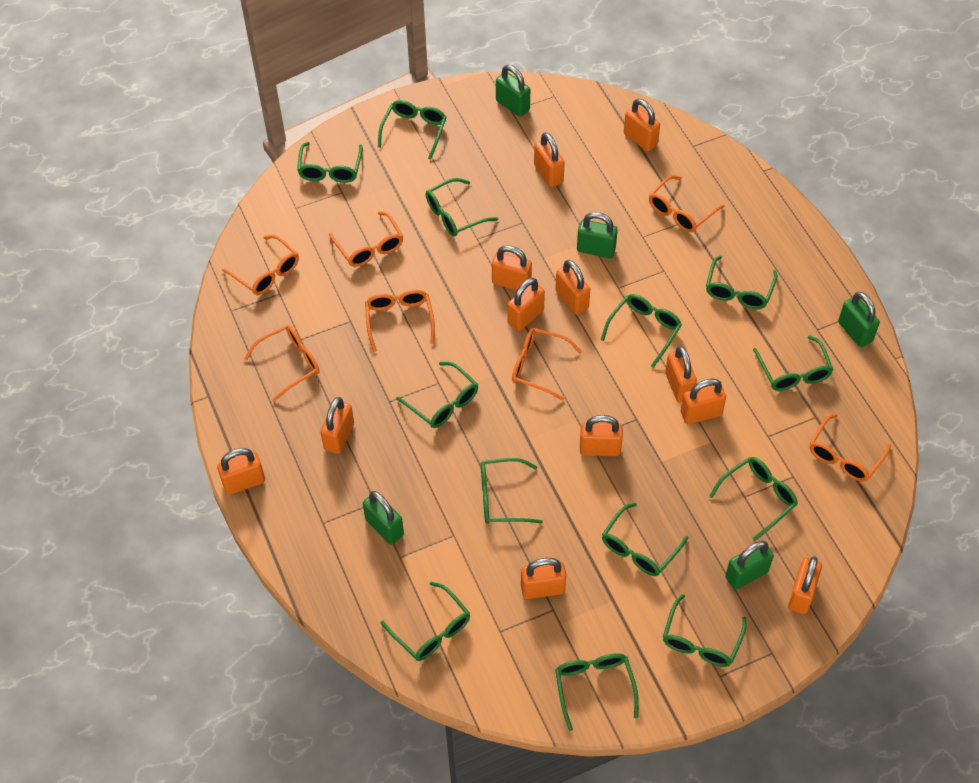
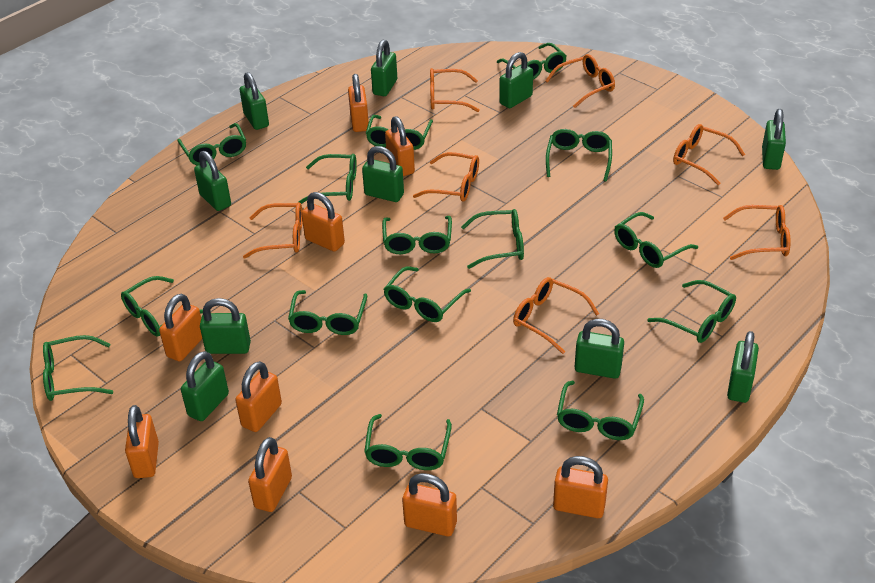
green glasses: [297,142,363,183] [378,100,447,160] [381,582,470,661] [396,362,478,428] [426,178,498,237] [481,458,543,524] [555,653,639,731] [601,294,682,368] [602,503,688,576] [663,594,747,667] [706,256,778,309] [709,457,798,541] [753,336,833,391] = 13 -> [43,335,113,401] [121,276,203,337] [177,123,246,165] [288,290,367,335] [298,154,357,204] [364,414,452,470] [366,115,433,150] [382,216,452,254] [384,266,471,322] [461,209,524,269] [497,43,567,79] [546,129,612,181] [557,381,644,440] [614,212,698,268] [647,280,736,343] = 15
green padlock: [363,491,404,545] [496,65,530,117] [577,212,618,258] [725,541,774,590] [838,292,880,347] = 5 -> [181,351,229,421] [194,151,231,211] [200,298,251,354] [240,72,269,130] [362,146,404,202] [371,40,397,96] [499,52,533,108] [575,319,624,379] [727,331,759,403] [762,109,786,170] = 10
orange padlock: [217,448,265,495] [320,397,354,454] [492,245,532,290] [508,278,545,331] [521,558,566,599] [534,132,565,187] [555,260,590,315] [580,415,623,456] [624,99,660,151] [665,346,697,403] [681,378,726,424] [788,556,822,614] = 12 -> [125,405,159,478] [159,294,202,361] [235,361,282,432] [248,437,292,512] [301,192,345,252] [348,74,369,132] [385,116,415,176] [402,473,457,536] [553,456,608,518] = 9

